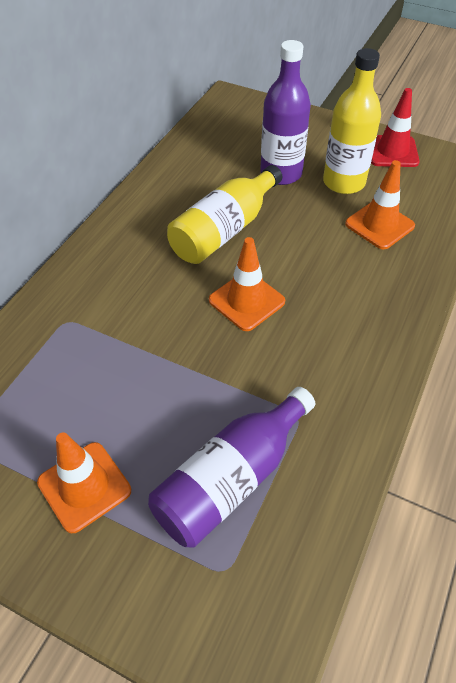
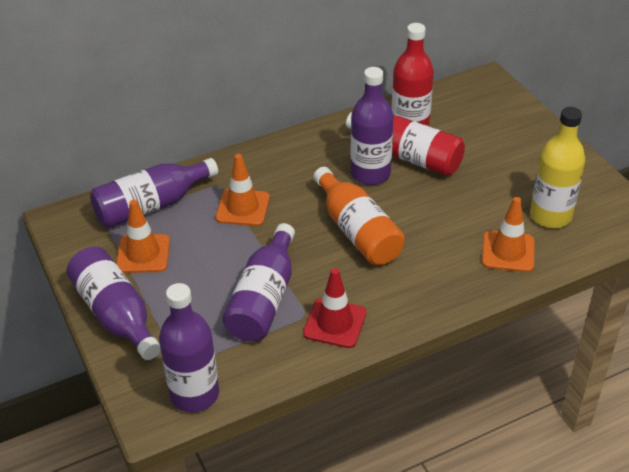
orange bottle: none = 0 -> [313,167,405,265] = 1
purple bottle: [148,387,315,548] [260,40,311,185] = 2 -> [66,246,161,360] [90,158,218,228] [159,283,219,412] [223,223,295,341] [351,67,394,185] = 5
red bottle: none = 0 -> [346,112,465,176] [391,23,434,126] = 2
yellow bottle: [167,165,282,264] [323,48,381,194] = 2 -> [530,107,585,228] = 1

